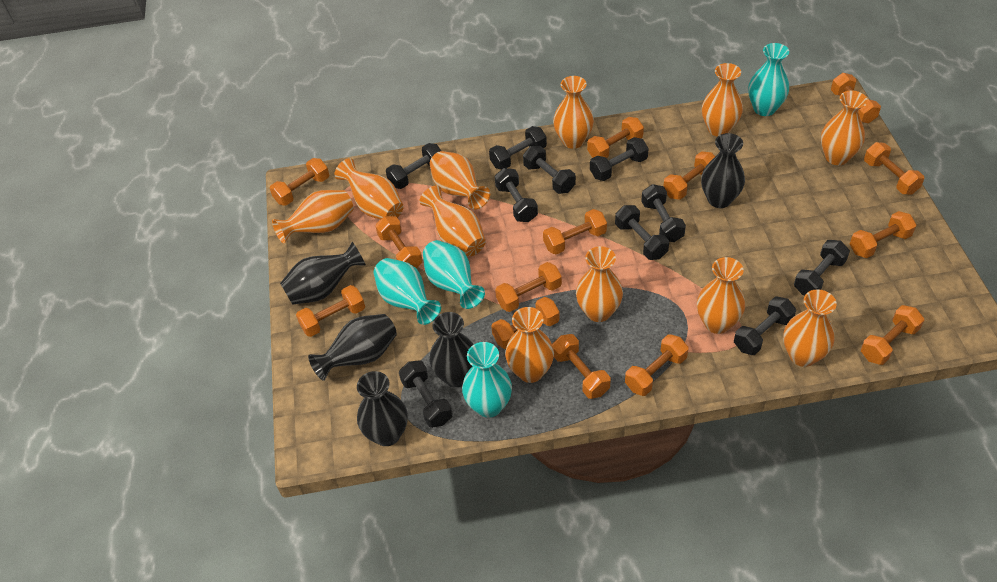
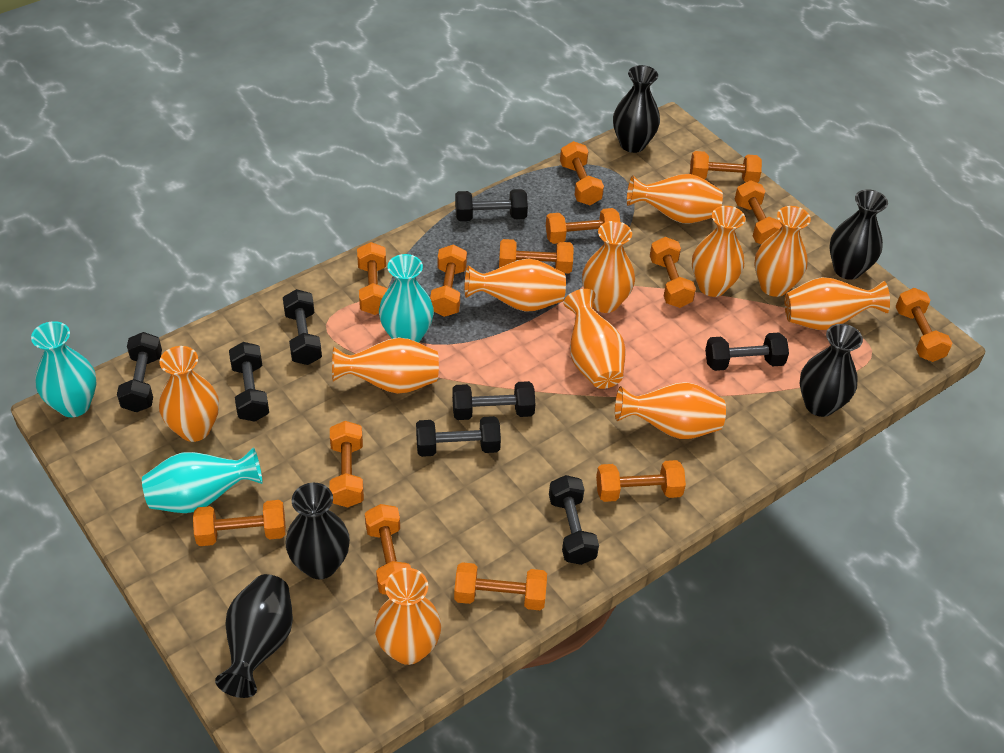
black dumbbell: [386,143,441,189] [399,360,453,428] [489,126,547,170] [495,168,538,222] [523,146,576,194] [590,137,649,181] [615,205,669,260] [641,184,686,242] [734,296,796,355] [794,240,850,295] = 10 -> [117,332,162,412] [229,342,269,422] [283,289,322,365] [416,416,501,457] [452,381,535,420] [455,189,528,221] [549,475,599,565] [705,332,789,371] = 8
turquoise vase: [374,258,441,325] [423,240,485,309] [462,342,512,418] [748,43,789,116] = 4 -> [31,321,96,417] [142,447,263,513] [379,254,434,343] = 3

